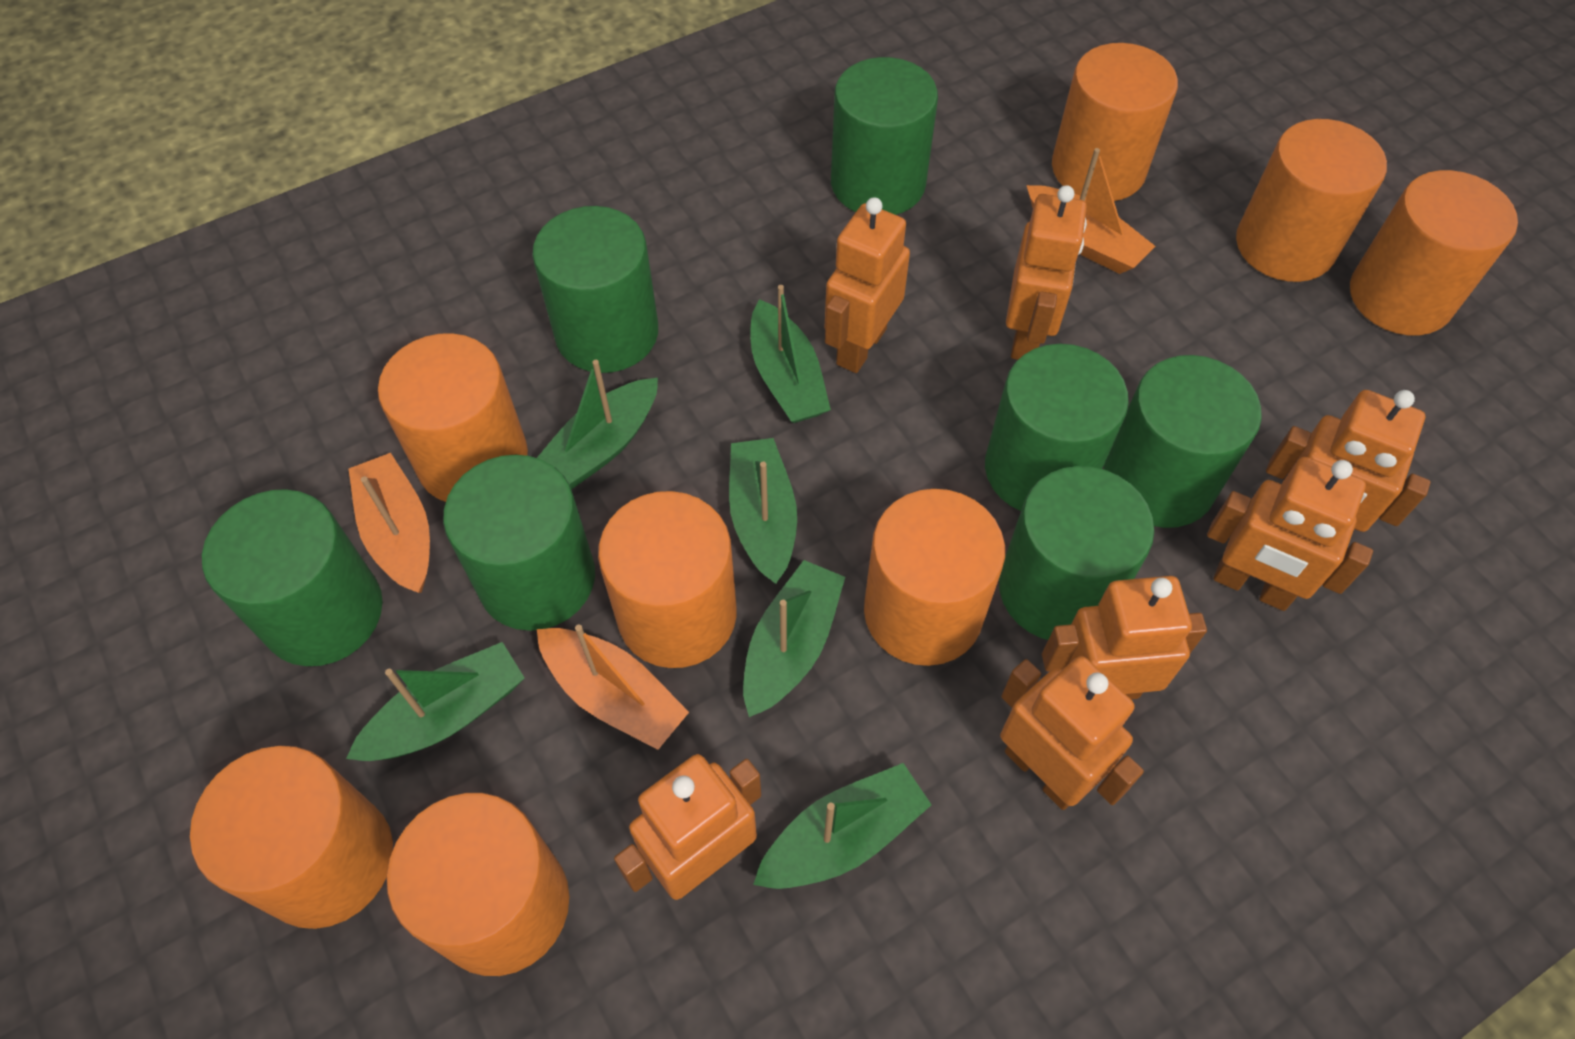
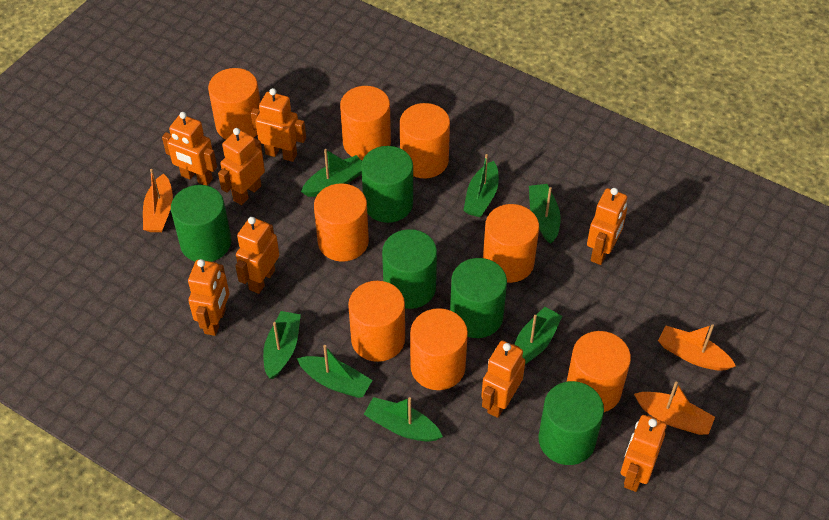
green boat: [346,642,524,761] [537,360,658,490] [729,438,797,584] [743,560,845,717] [751,285,831,423] [753,763,931,889] = 6 -> [263,311,301,379] [297,345,373,398] [301,149,362,197] [364,397,443,442] [463,154,499,217] [515,307,562,364] [529,184,561,244] = 7
green cylinder: [202,489,383,666] [443,455,595,631] [532,206,658,373] [831,57,938,215] [985,344,1129,511] [999,466,1154,640] [1104,355,1262,528] = 7 -> [171,185,231,262] [361,146,413,223] [382,229,437,309] [450,258,507,338] [538,381,604,465] = 5
orange robot: [614,754,761,900] [825,197,910,373] [1000,656,1144,810] [1006,185,1087,360] [1042,576,1207,699] [1207,457,1373,611] [1266,390,1431,532] = 7 -> [162,112,217,186] [188,259,229,336] [218,128,265,205] [235,217,279,294] [251,88,306,162] [481,340,525,418] [587,188,627,265] [621,415,667,492] = 8

